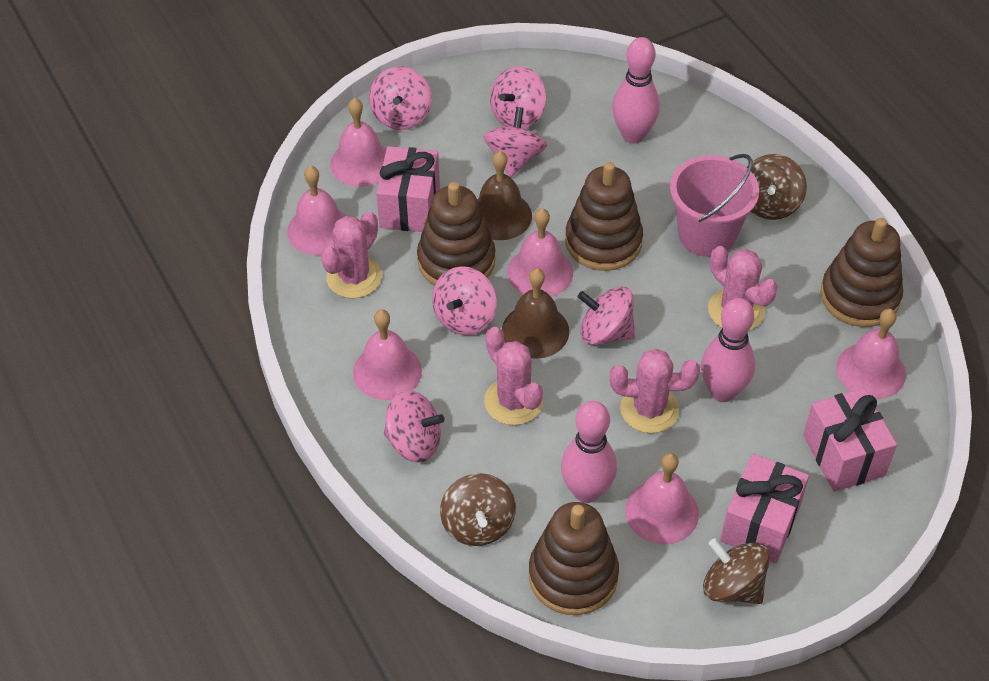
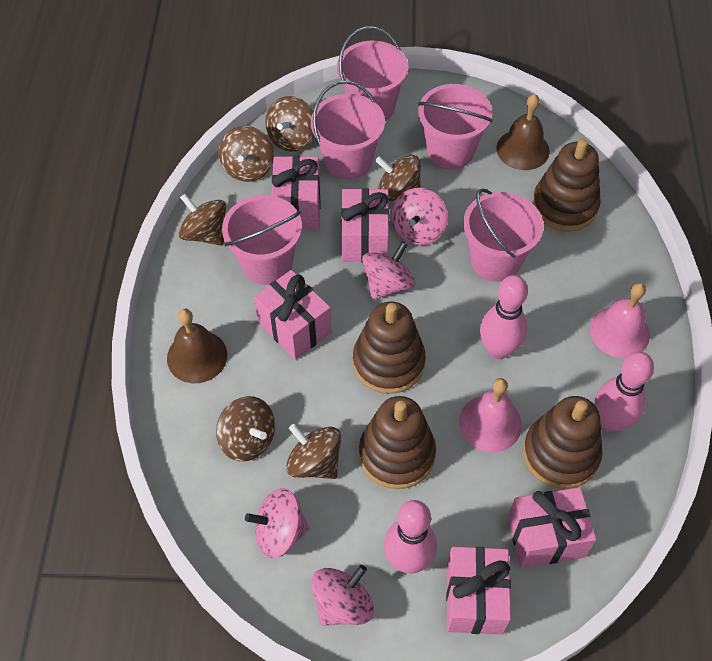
brown spinning top: [440,473,516,546] [703,538,770,604] [747,154,807,220] = 3 -> [179,194,226,246] [216,396,275,461] [219,126,274,182] [265,96,314,152] [286,424,341,479] [375,155,421,201] = 6
pink bell: [287,166,346,255] [330,98,386,187] [353,310,422,400] [508,208,573,297] [625,453,699,544] [836,309,906,399] = 6 -> [459,378,522,452] [590,283,650,358] = 2
pink bucket: [670,154,759,257] = 1 -> [222,195,302,285] [311,81,385,180] [337,26,408,121] [418,84,493,169] [463,188,544,282] = 5
pink cactus: [321,211,382,299] [484,327,543,425] [610,349,700,433] [708,246,778,331] = 4 -> none = 0
pink gift: [376,146,440,232] [720,454,809,563] [803,388,897,492] = 3 -> [254,270,331,360] [271,156,321,228] [341,188,389,263] [446,547,511,635] [508,487,596,568] = 5
pink spinning top: [369,66,432,130] [384,390,445,462] [432,266,497,335] [484,107,547,177] [490,66,546,129] [578,286,635,345] = 6 -> [245,488,309,559] [311,565,374,626] [362,242,416,300] [391,188,448,245] = 4

